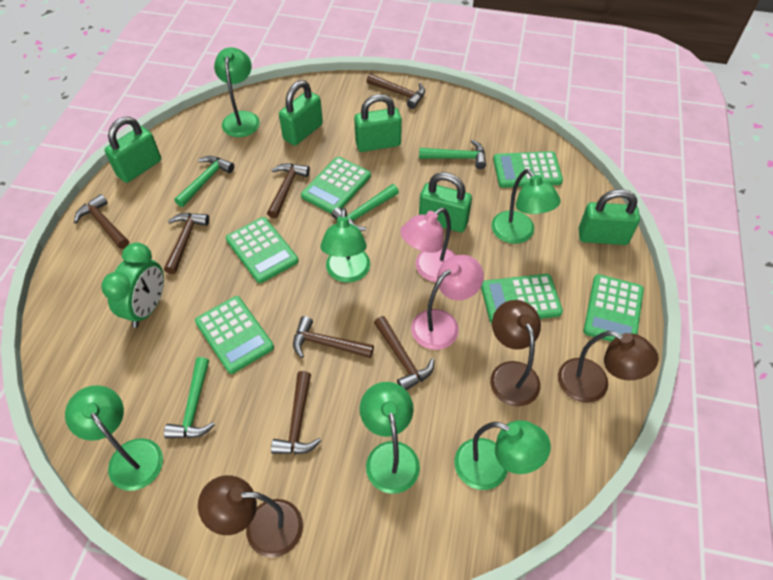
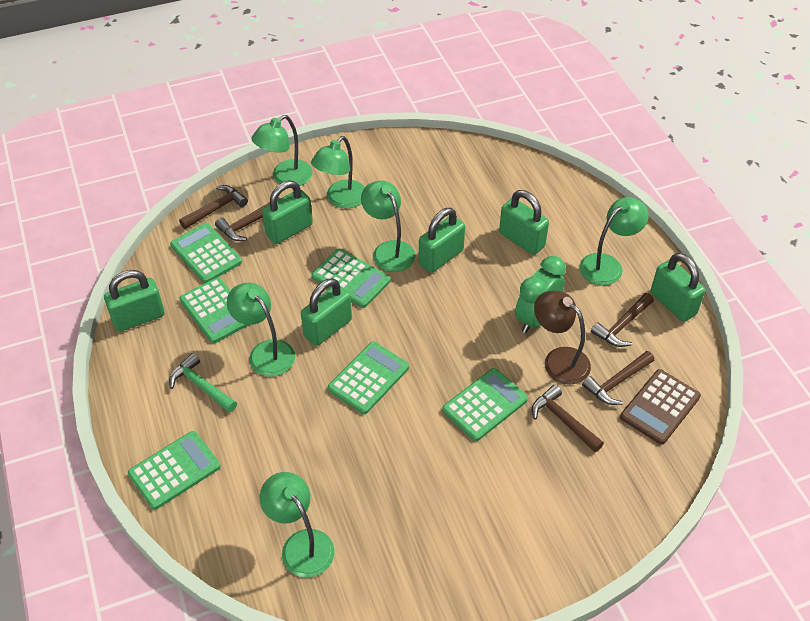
brown calculator: none = 0 -> [620,369,701,445] = 1
brown hammer: [74,194,129,249] [164,213,209,274] [267,163,310,219] [271,371,321,454] [293,316,374,358] [366,74,425,109] [374,316,434,390] = 7 -> [179,185,248,229] [215,197,281,241] [532,385,604,452] [582,351,654,405] [591,293,654,347] = 5
brown lamp: [198,475,303,557] [490,300,541,406] [558,331,659,403] = 3 -> [534,291,591,384] = 1
green hammer: [164,357,215,438] [174,156,234,207] [332,184,399,231] [419,140,486,169] = 4 -> [169,353,237,413] = 1
green padlock: [104,117,161,183] [279,80,323,146] [354,94,402,152] [419,172,472,232] [579,189,640,245] = 5 -> [104,270,165,332] [262,181,313,244] [301,278,352,346] [418,208,465,273] [499,190,549,255] [651,253,705,322] = 6
pink lamp: [400,208,456,282] [411,255,484,350] = 2 -> none = 0

